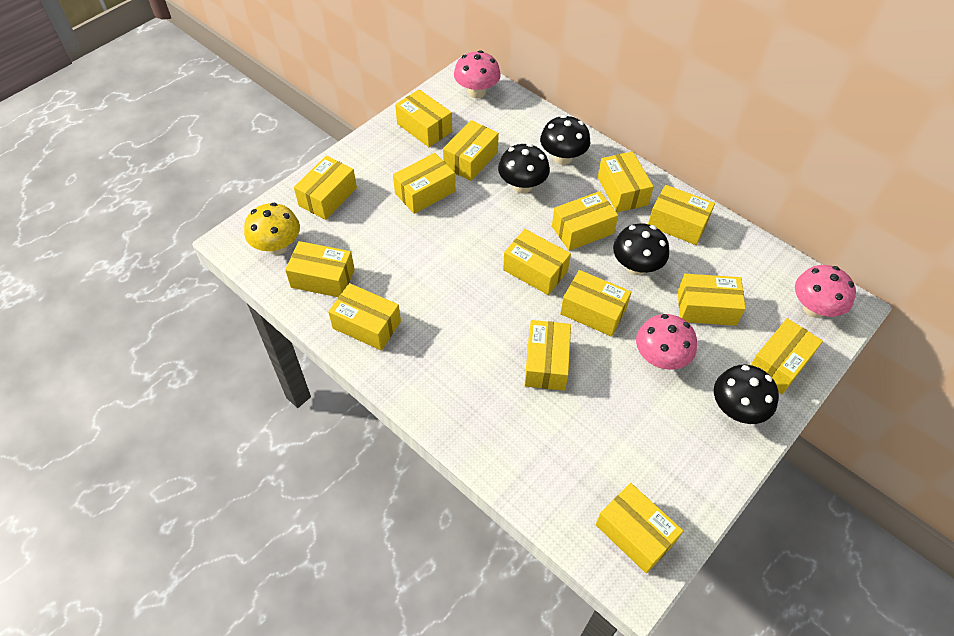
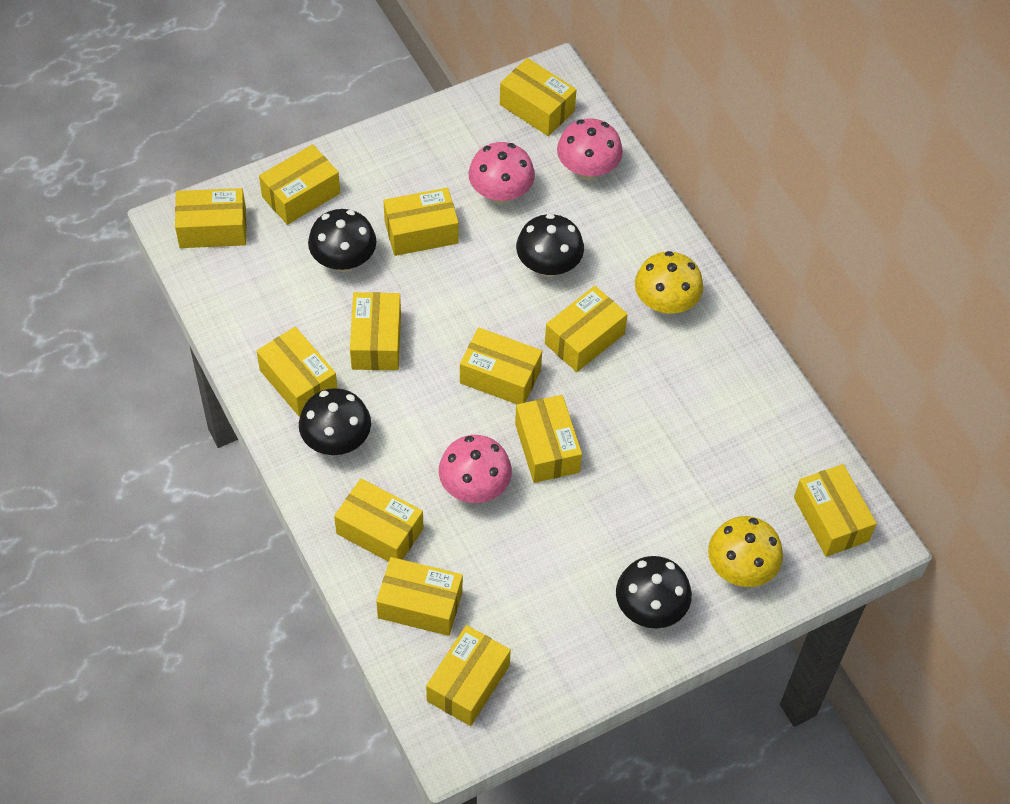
yellow box: [285,241,355,297] [294,156,357,220] [328,283,401,350] [393,153,455,214] [395,89,452,147] [443,120,499,181] [503,229,571,295] [524,320,571,391] [552,191,618,251] [560,270,631,337] [596,483,683,574] [598,151,654,213] [648,185,715,245] [678,274,746,326] [751,318,823,394] = 15 -> [175,188,246,248] [257,327,337,417] [259,144,340,225] [334,478,424,562] [350,292,401,370] [376,557,463,636] [384,188,459,256] [426,625,511,726] [460,328,542,404] [500,58,577,136] [515,395,582,483] [545,286,628,372] [794,464,877,557] = 13
yellow mushroom: [244,202,300,255] = 1 -> [635,251,703,315] [708,516,783,587] = 2

